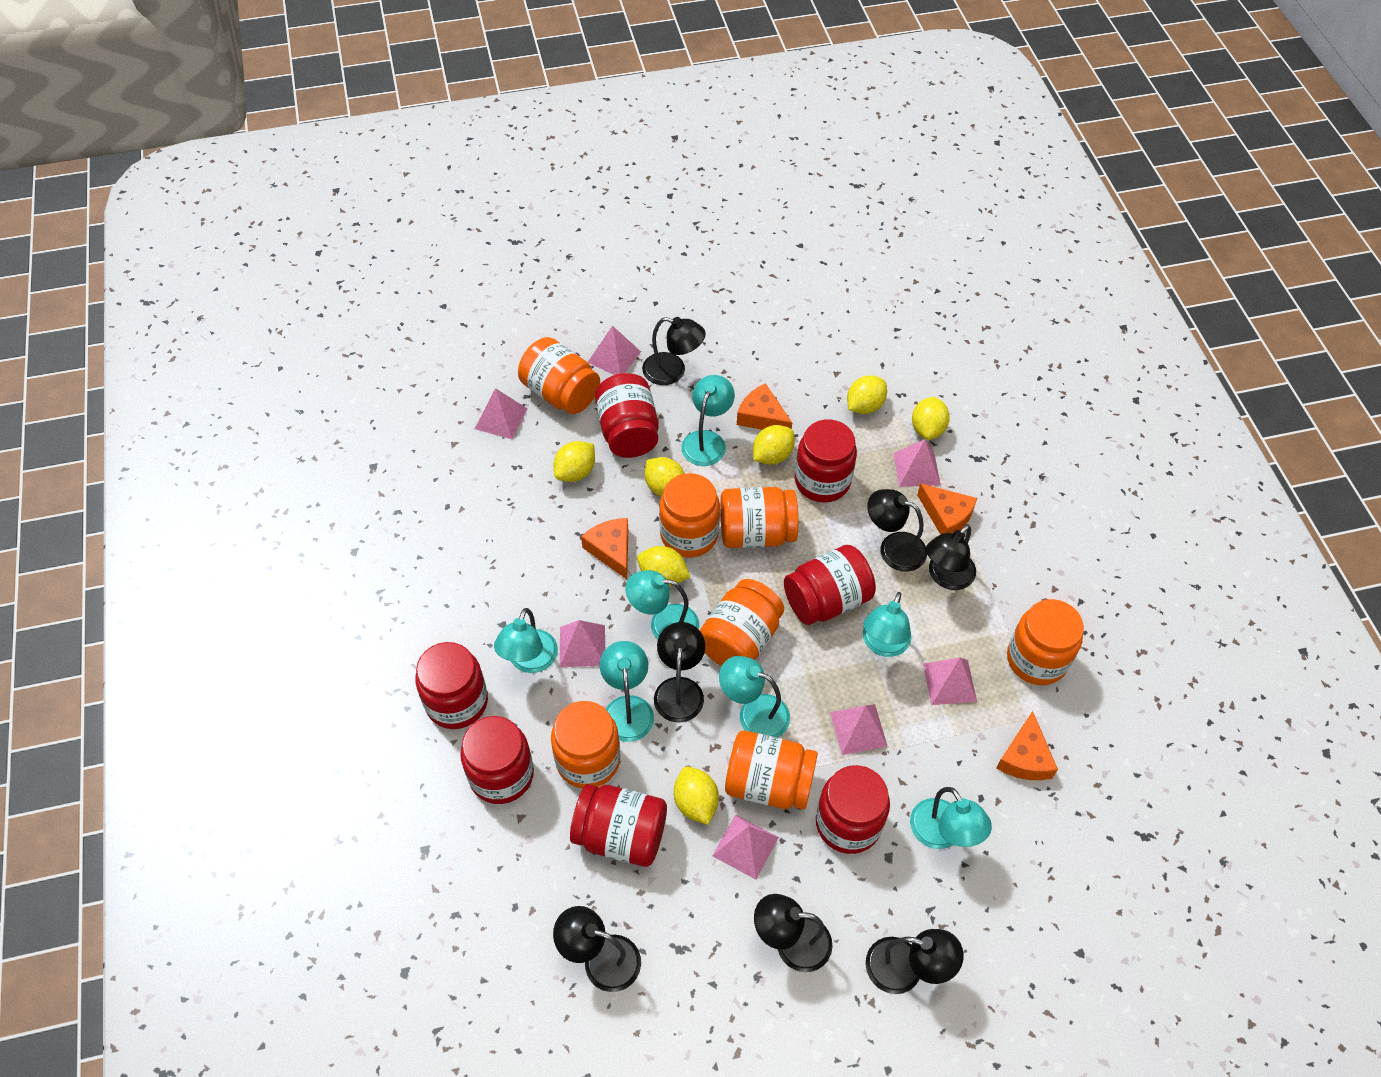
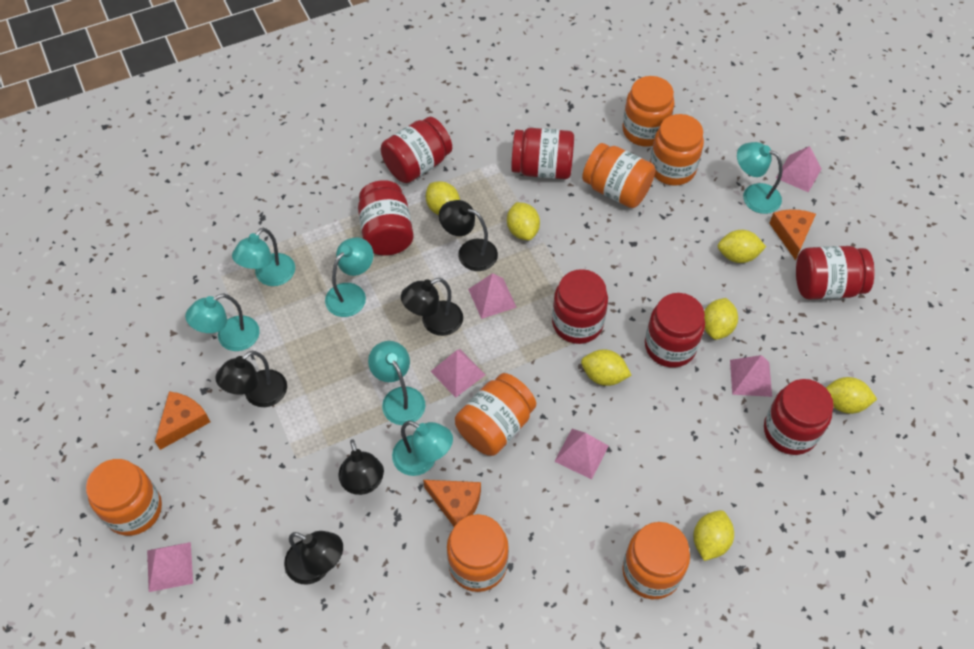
black lamp: [553,906,641,992] [642,317,706,385] [654,622,705,723] [754,894,833,972] [866,929,964,994] [867,489,927,572] [926,524,976,590] = 7 -> [215,351,287,407] [284,531,343,585] [338,439,384,495] [401,278,463,336] [439,200,498,271] = 5
orange cheese: [581,518,628,579] [737,383,792,430] [917,483,977,535] [996,711,1058,780] = 4 -> [155,391,210,450] [423,480,481,526] [769,209,816,260] = 3
pink pyramid: [475,388,527,439] [560,620,605,667] [588,326,641,375] [712,814,779,879] [830,704,888,755] [893,440,940,487] [923,658,977,705] = 7 -> [147,542,193,592] [431,349,485,398] [468,273,517,319] [554,429,609,479] [730,355,772,397] [776,146,821,192] = 6
turquoise lamp: [494,608,558,673] [600,641,654,742] [625,570,699,640] [681,375,735,466] [719,656,790,738] [863,592,911,657] [910,787,992,849] = 7 -> [185,294,260,351] [232,228,295,286] [325,237,374,317] [368,341,425,425] [392,421,453,476] [737,142,782,214] = 6

